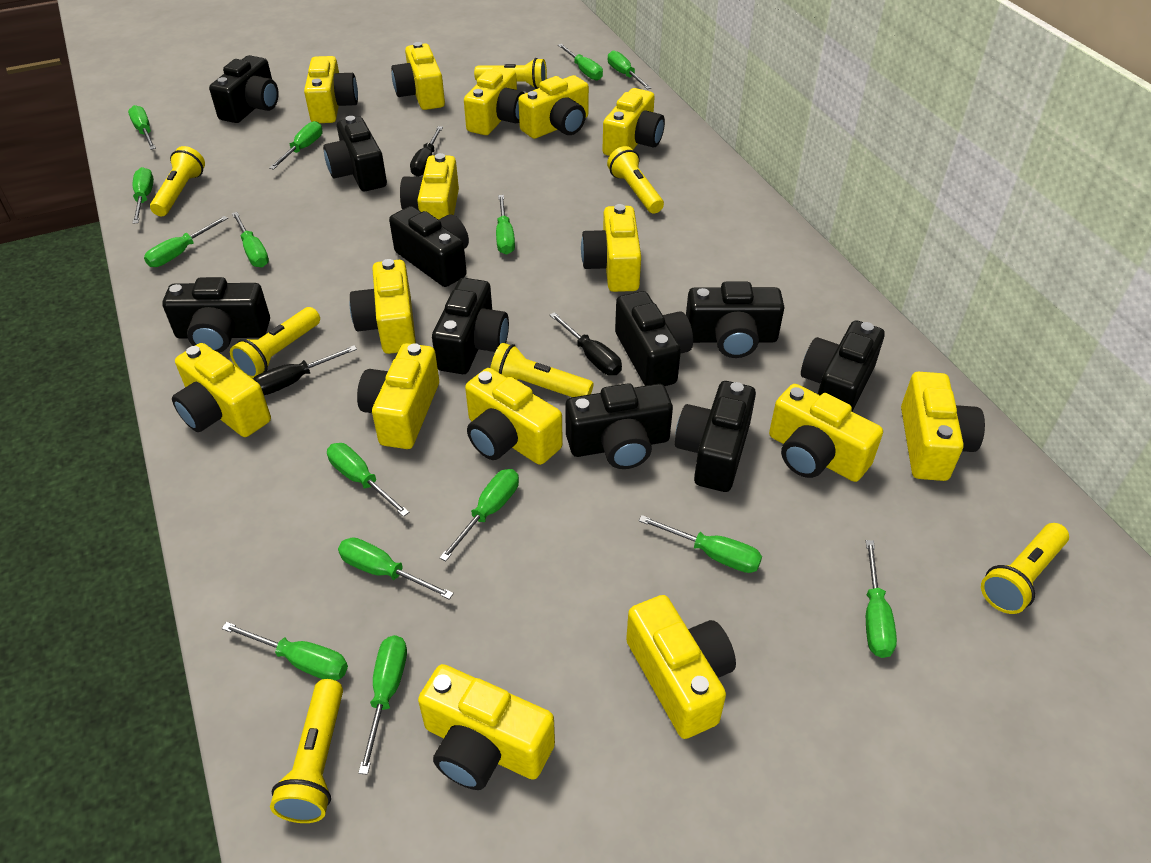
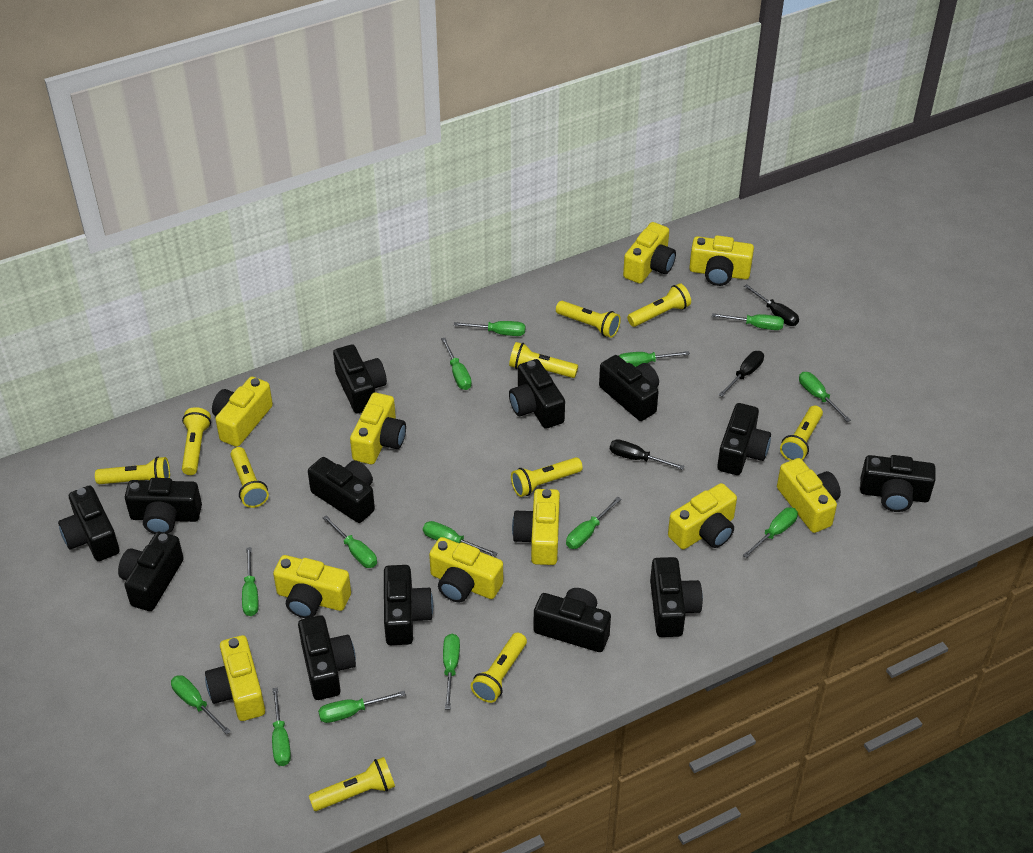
black camera: [162,277,270,353] [209,55,279,123] [323,116,387,191] [389,206,469,287] [432,278,509,374] [565,383,673,469] [615,291,693,386] [675,381,756,492] [686,282,784,358] [801,320,885,412] = 10 -> [58,485,120,561] [118,532,184,611] [125,478,202,534] [298,615,356,700] [308,457,375,523] [333,344,387,413] [384,565,433,645] [509,359,565,429] [533,588,611,652] [599,355,659,421] [650,557,703,637] [717,403,771,475] [860,455,935,512] = 13
green screwdriver: [128,105,156,150] [132,167,154,224] [144,216,228,267] [222,622,348,681] [232,212,269,267] [269,121,322,170] [327,443,409,517] [338,537,454,600] [359,635,407,775] [439,469,519,561] [496,195,515,255] [558,44,603,81] [608,50,651,89] [639,515,762,573] [866,540,897,658] = 15 -> [171,675,231,735] [242,547,259,616] [272,687,291,766] [318,691,406,723] [323,515,377,568] [423,521,498,557] [441,338,472,390] [443,634,460,709] [454,321,525,336] [566,497,621,549] [619,351,690,367] [712,313,784,330] [742,507,798,558] [799,372,851,422] = 14
yellow camera: [172,343,271,437] [304,56,358,123] [350,259,416,354] [357,343,439,449] [391,42,445,110] [400,153,459,220] [418,664,555,790] [464,66,525,135] [465,368,563,465] [518,75,589,139] [581,204,641,292] [602,88,665,156] [626,595,736,739] [769,384,883,482] [901,372,985,481] = 15 -> [205,635,265,721] [212,377,273,447] [273,555,351,618] [350,393,406,464] [429,537,503,603] [512,489,560,565] [623,222,676,284] [668,483,737,549] [689,235,754,286] [777,458,841,533] = 10
yellow flashlight: [150,146,205,216] [230,307,320,379] [270,679,343,823] [474,58,547,89] [490,343,593,397] [607,146,664,214] [981,523,1069,614] = 7 -> [95,457,170,484] [182,407,211,475] [230,447,269,508] [309,757,395,811] [471,633,527,703] [509,342,578,378] [511,457,583,497] [556,301,621,338] [627,283,691,327] [780,406,823,461] = 10

